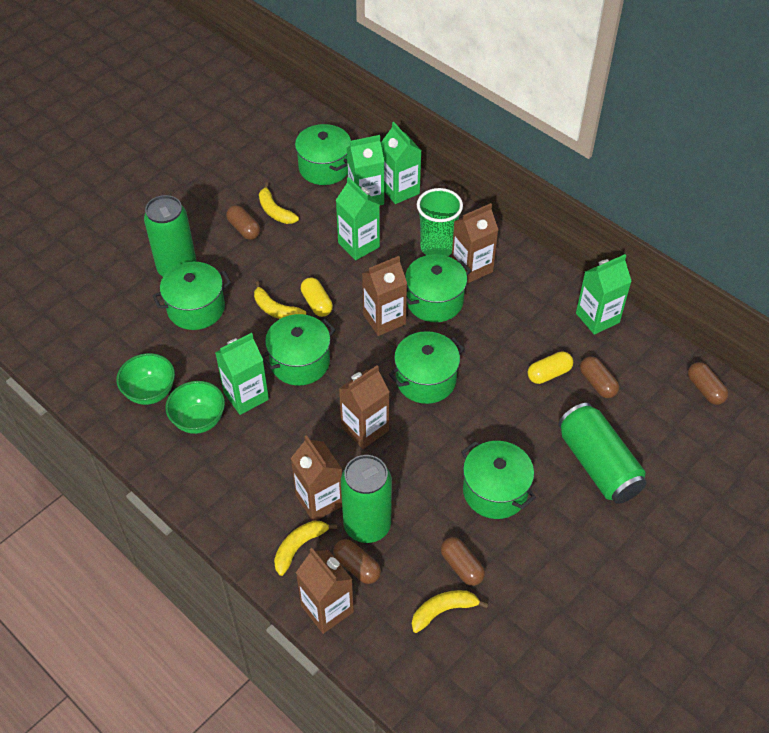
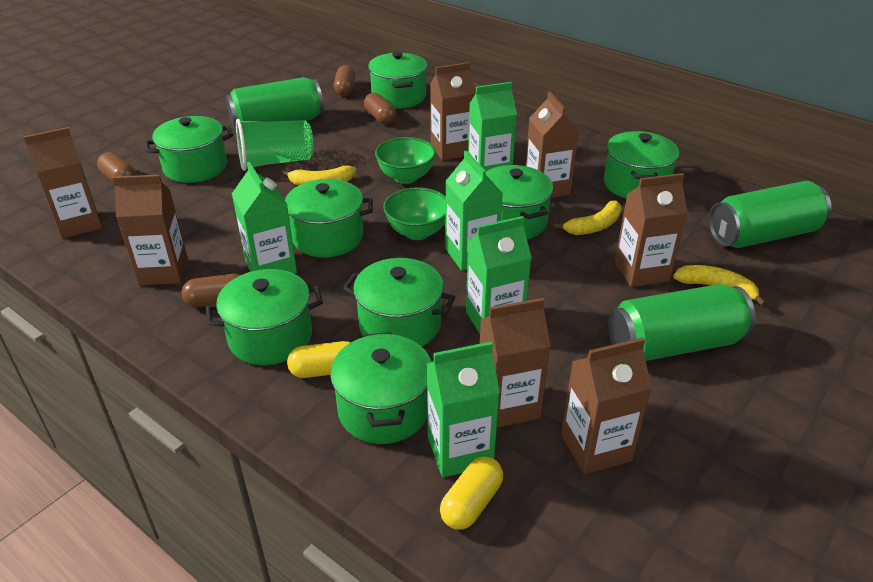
brown capsule: [226,205,260,240] [333,539,381,584] [441,537,485,586] [580,356,619,398] [688,362,728,405] = 5 -> [97,152,137,181] [182,274,240,307] [334,65,356,96] [364,93,396,124] = 4
brown carton: [291,435,342,521] [296,548,354,634] [339,365,389,449] [362,256,407,336] [452,203,498,283] = 5 -> [24,127,102,239] [112,175,188,286] [430,62,475,161] [480,298,551,428] [525,91,579,198] [561,338,652,474] [615,173,687,287] = 7
green pot: [152,262,231,330] [262,314,336,386] [295,124,351,185] [389,331,465,404] [405,254,472,322] [461,441,536,519] = 6 -> [144,116,233,183] [206,269,323,365] [285,179,373,258] [330,332,431,444] [343,258,455,347] [368,52,427,109] [486,165,553,240] [604,131,679,199] = 8
yellow banana: [254,281,306,319] [259,182,299,224] [274,521,337,576] [412,590,489,633] = 4 -> [281,166,356,185] [554,201,621,235] [673,265,766,306] = 3

